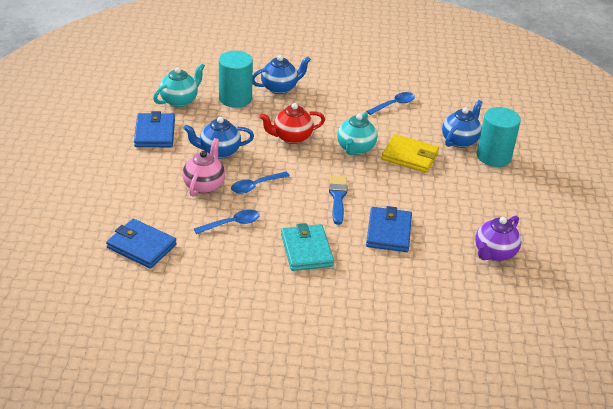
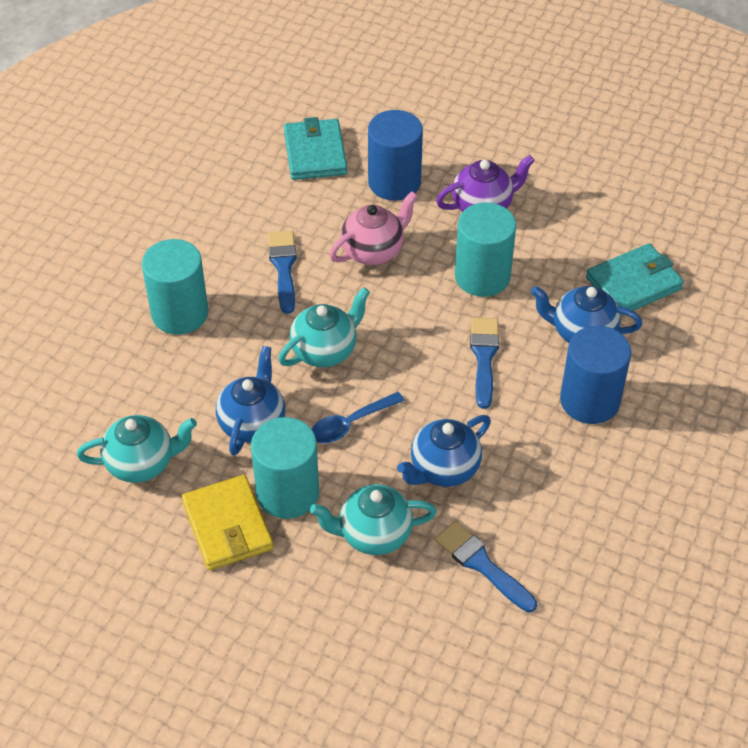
blue brush: [329,176,347,225] = 1 -> [268,231,297,314] [435,521,537,612] [470,318,499,409] = 3
blue cylinder: none = 0 -> [368,110,423,201] [560,325,631,424] = 2
blue spoon: [194,210,260,234] [231,172,290,194] [366,92,415,115] = 3 -> [312,392,405,443] = 1
blue wallet: [106,219,177,269] [134,111,175,147] [366,206,412,252] = 3 -> none = 0
red teapot: [260,103,325,144] = 1 -> none = 0
turquoise cylinder: [219,51,253,108] [477,107,521,167] = 2 -> [142,239,208,335] [251,417,319,519] [455,202,516,297] = 3
turquoise teapot: [153,63,205,107] [337,112,377,155] = 2 -> [77,415,197,483] [278,287,370,367] [310,484,437,555] = 3
turquoise wallet: [281,223,334,271] = 1 -> [284,117,347,180] [586,243,684,316] = 2

